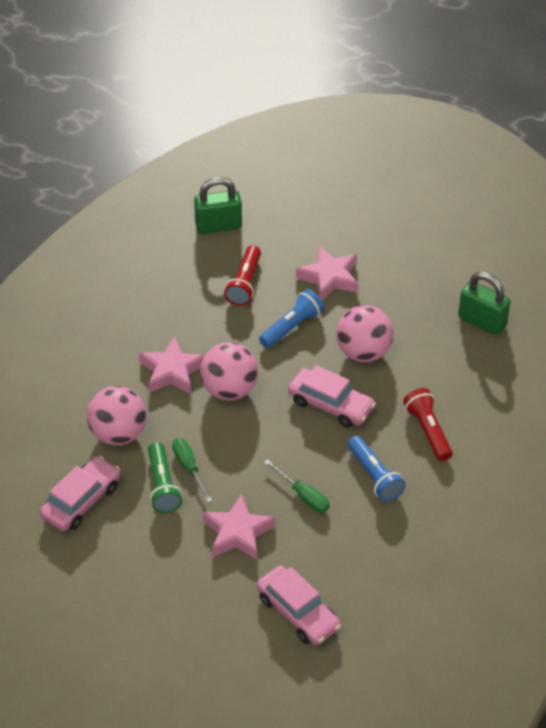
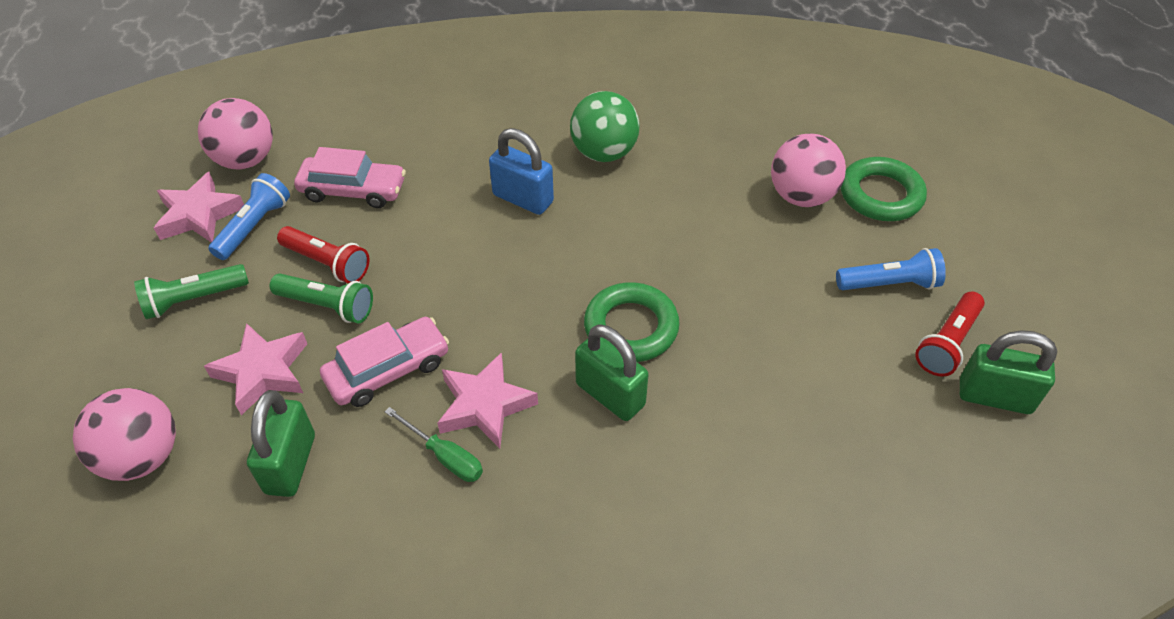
blue padlock: none = 0 -> [489,128,554,215] = 1
green ball: none = 0 -> [570,91,640,162] = 1
green flashlight: [148,442,182,513] = 1 -> [134,264,249,319] [270,274,373,323] = 2
green padlock: [194,177,242,234] [458,272,510,336] = 2 -> [247,390,315,497] [575,325,649,421] [960,330,1057,414] = 3
green ring: none = 0 -> [584,282,680,362] [841,157,927,221] = 2
green screwdriver: [172,438,212,503] [264,459,329,513] = 2 -> [385,407,483,482] = 1
pink car: [40,456,120,531] [257,565,341,645] [288,365,376,428] = 3 -> [294,147,406,208] [320,317,449,407] = 2

